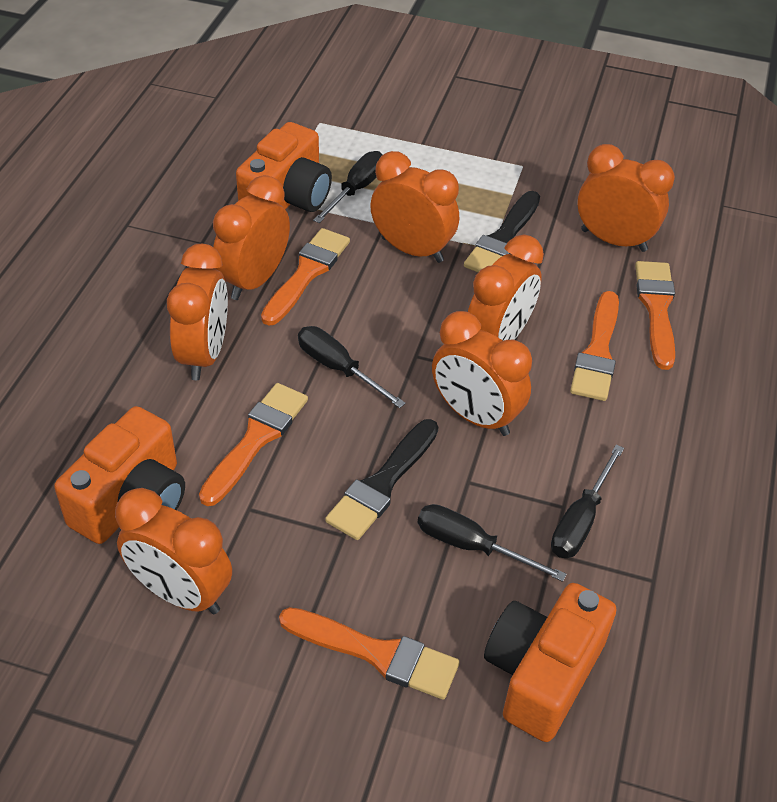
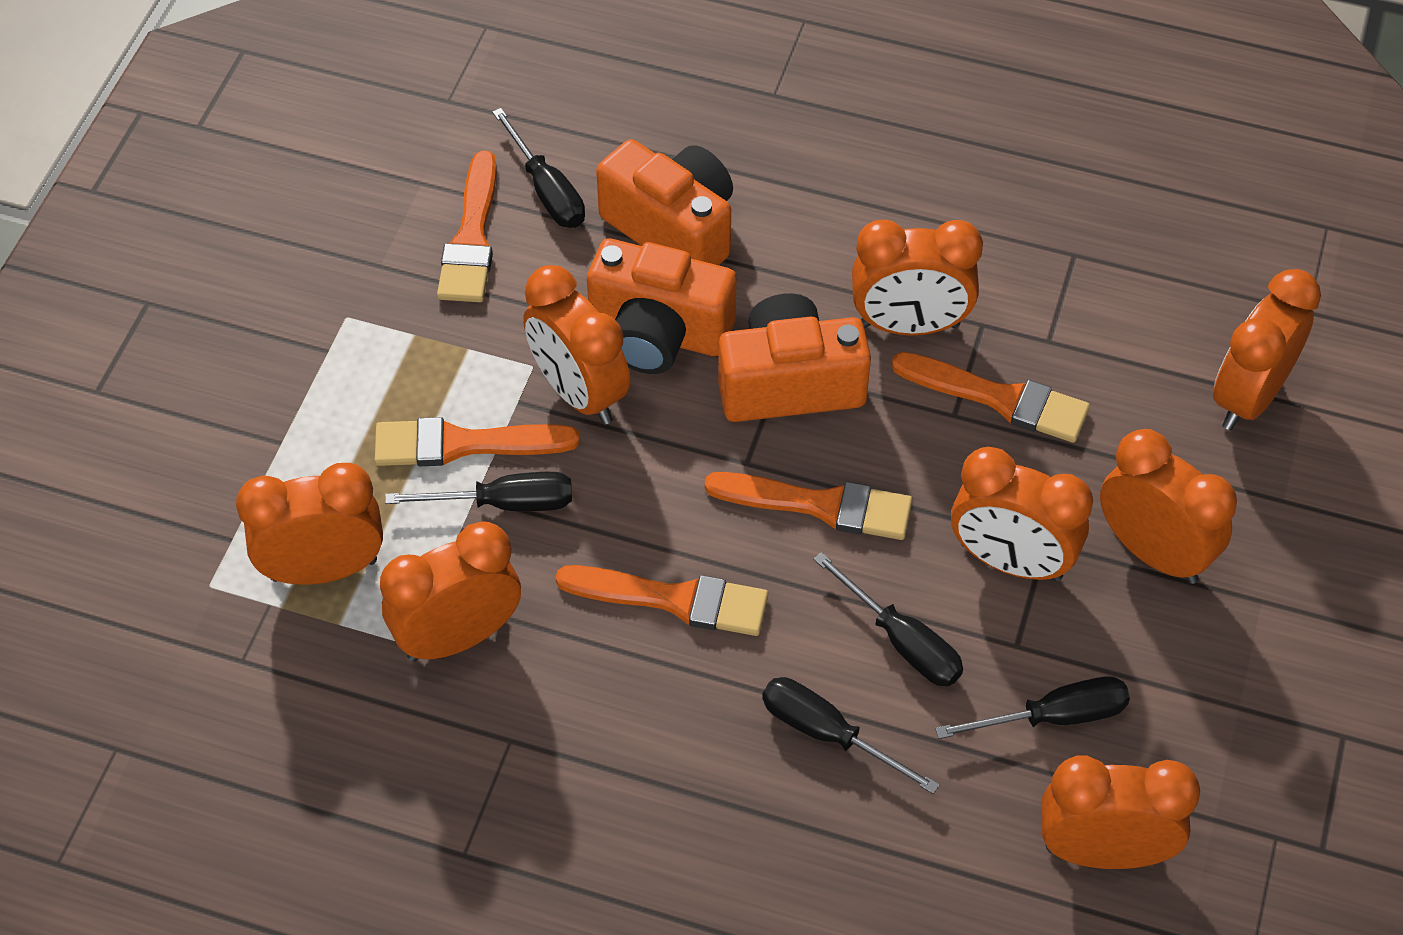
black brush: [325,419,438,540] [464,191,540,272] = 2 -> none = 0
black screwdriver: [298,326,406,408] [313,151,383,223] [418,504,567,582] [551,445,624,558] = 4 -> [385,472,572,511] [492,108,585,228] [762,677,940,794] [813,552,963,686] [935,676,1130,739] = 5
orange clock: [115,488,232,614] [167,244,228,380] [213,175,290,300] [370,151,459,263] [432,311,532,436] [468,235,544,341] [577,144,675,252] = 7 -> [236,463,383,585] [380,521,521,661] [523,265,631,425] [852,220,983,335] [951,447,1093,582] [1041,755,1200,869] [1100,429,1237,584] [1213,269,1321,430] = 8

